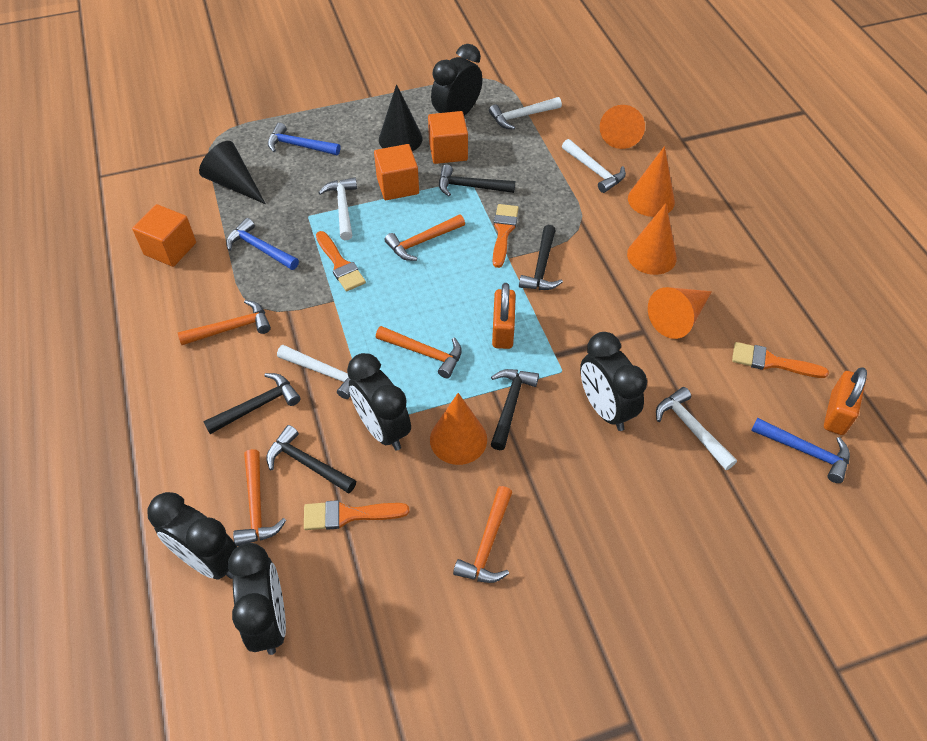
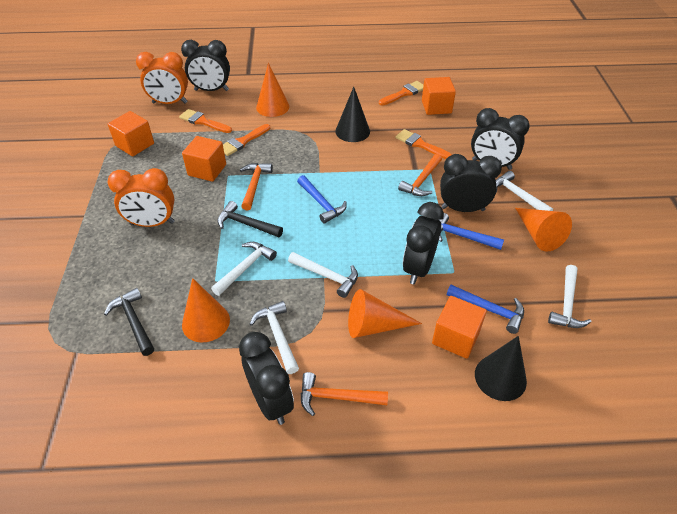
black hammer: [203,373,301,434] [266,425,356,494] [439,165,515,196] [490,369,539,450] [519,225,563,290] = 5 -> [104,288,154,356] [217,201,283,237] = 2
orange clock: none = 0 -> [108,168,175,227] [136,52,188,104] = 2
orange cone: [430,393,487,465] [600,105,645,149] [627,203,677,275] [628,146,675,217] [648,287,712,339] = 5 -> [182,278,230,342] [256,63,289,117] [348,289,422,338] [515,208,572,252] = 4
orange cube: [132,204,196,267] [374,144,419,200] [428,111,468,164] = 3 -> [108,111,154,156] [182,136,226,182] [422,77,456,115] [432,296,487,359] = 4
orange hammer: [178,300,271,345] [233,449,286,546] [376,326,462,378] [385,214,465,261] [453,486,512,583] = 5 -> [240,163,273,211] [301,372,388,416] [398,154,442,196] = 3
orange padlock: [492,283,516,349] [824,367,867,435] = 2 -> none = 0

